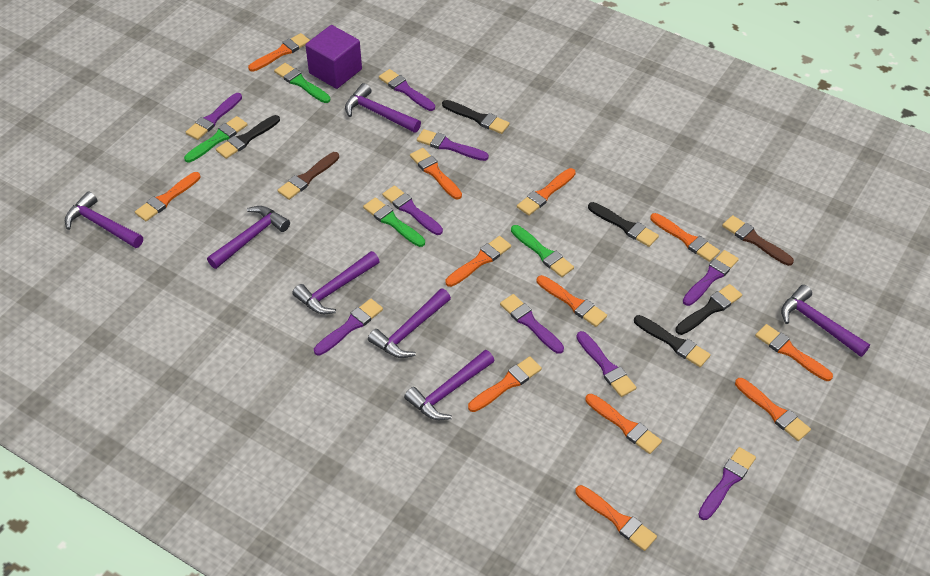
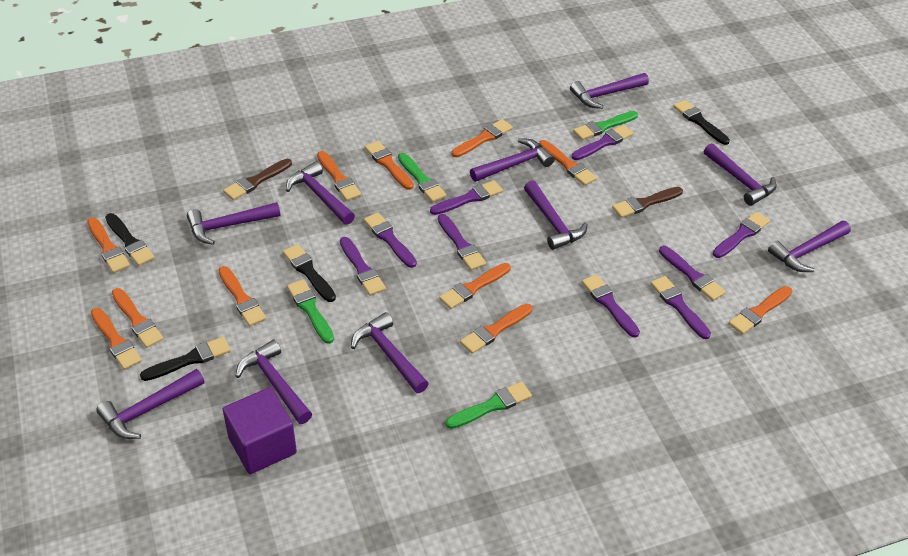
black brush: [216,115,280,159] [442,100,510,134] [588,202,659,247] [634,315,711,367] [675,284,742,335] = 5 -> [105,213,155,266] [140,337,231,381] [283,244,336,302] [673,100,730,145] = 4
orange brush: [135,172,201,221] [248,33,310,72] [410,148,462,199] [445,236,511,287] [468,356,542,412] [517,168,576,216] [537,275,607,327] [575,485,657,551] [585,394,662,454] [650,213,720,262] [735,378,811,441] [755,324,833,381] = 12 -> [87,218,130,273] [91,308,142,370] [112,288,164,348] [218,266,266,326] [317,151,361,201] [365,141,414,190] [439,263,511,309] [451,119,513,157] [460,304,533,354] [539,140,597,186] [728,286,792,335] = 11
purple hammer: [65,191,143,248] [207,206,290,269] [292,251,380,314] [345,83,421,133] [368,289,451,358] [404,350,495,420] [781,285,870,357] = 7 -> [96,369,205,439] [187,202,281,245] [236,340,312,424] [286,161,355,225] [351,312,429,393] [470,138,555,182] [524,181,588,250] [570,73,649,109] [704,143,777,206] [768,221,851,272] = 10

